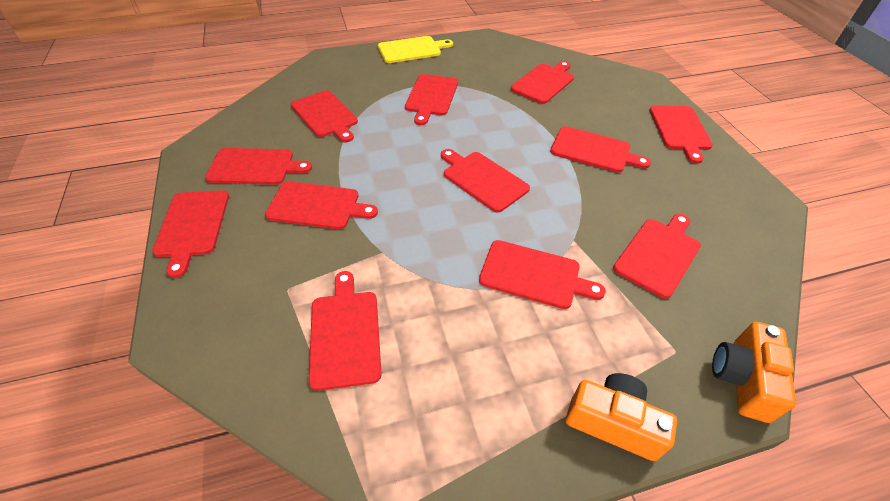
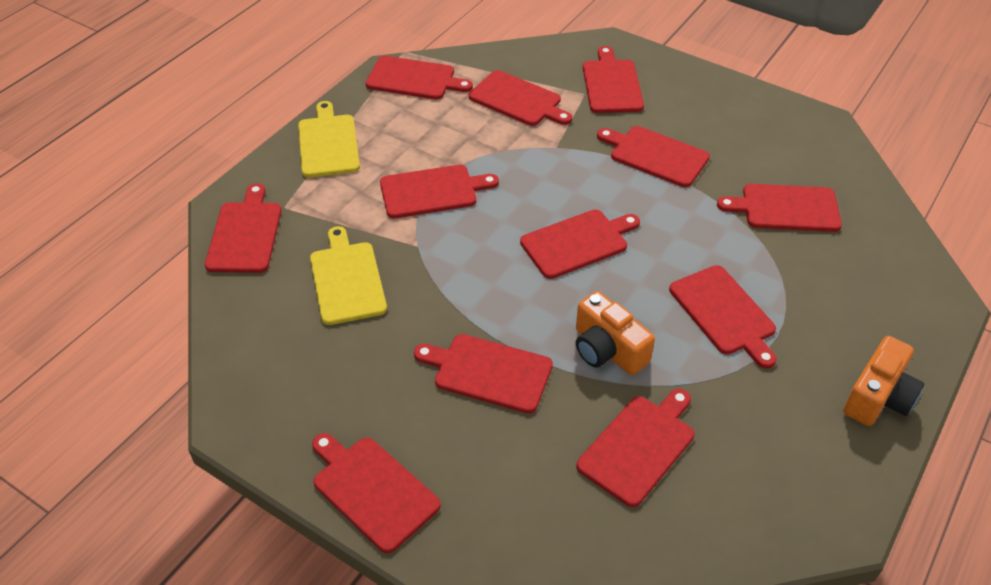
yellow cutting board: [378,36,453,63] = 1 -> [298,101,360,178] [310,226,387,325] = 2

